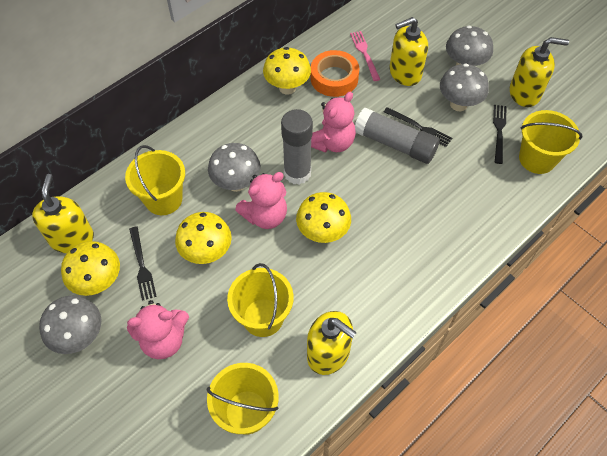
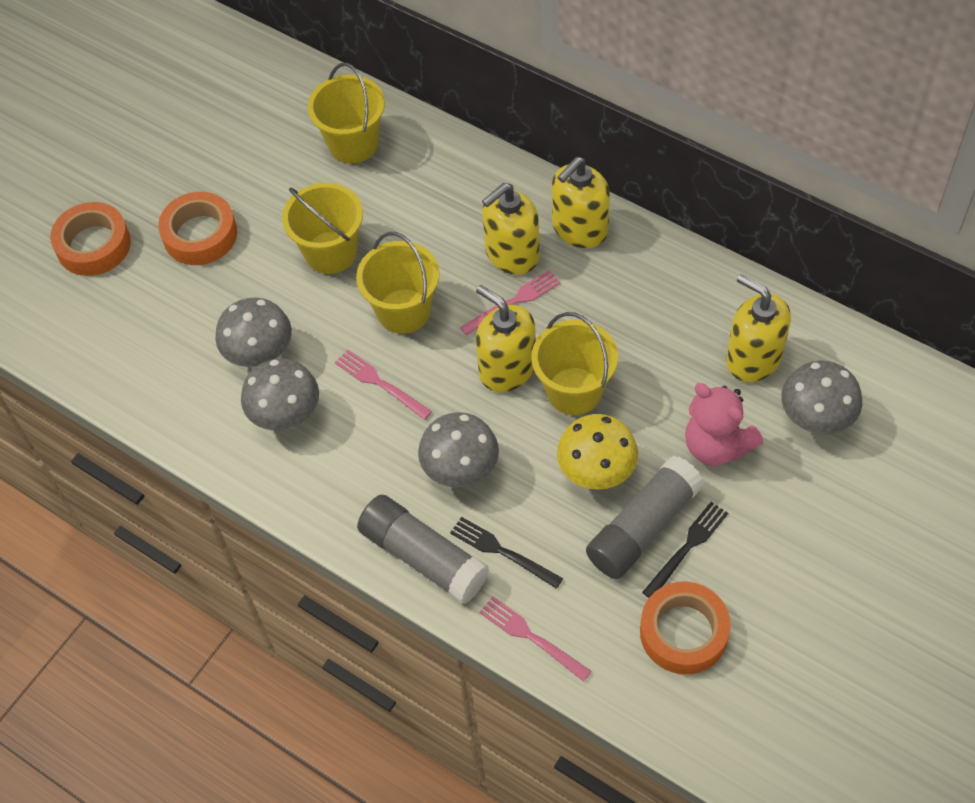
black fork: [129,226,157,301] [384,107,452,147] [493,105,507,164] = 3 -> [450,517,563,589] [642,502,728,598] = 2
orange tape: [310,50,359,97] = 1 -> [50,202,131,276] [158,192,237,265] [640,581,731,674] = 3
pink fork: [350,31,381,81] = 1 -> [335,349,432,420] [460,270,560,336] [480,597,592,682] = 3
pink teddy bear: [127,300,189,359] [235,172,287,229] [311,92,356,153] = 3 -> [685,383,763,466] = 1
yellow mushroom: [61,241,120,296] [175,212,232,264] [263,47,311,95] [296,192,351,243] = 4 -> [557,414,638,490] = 1

